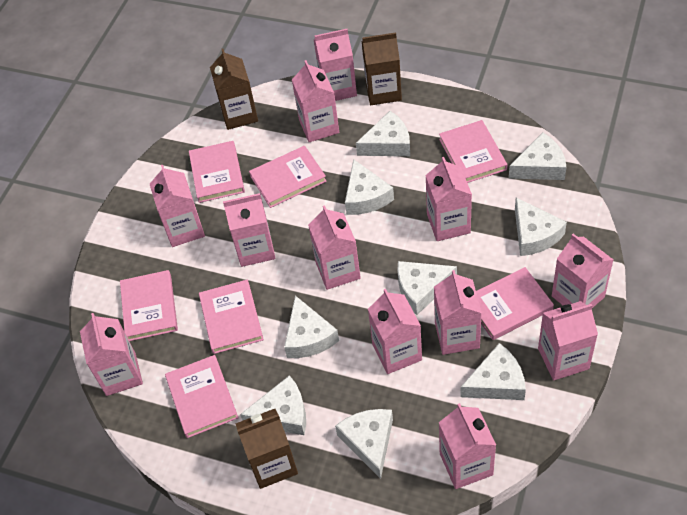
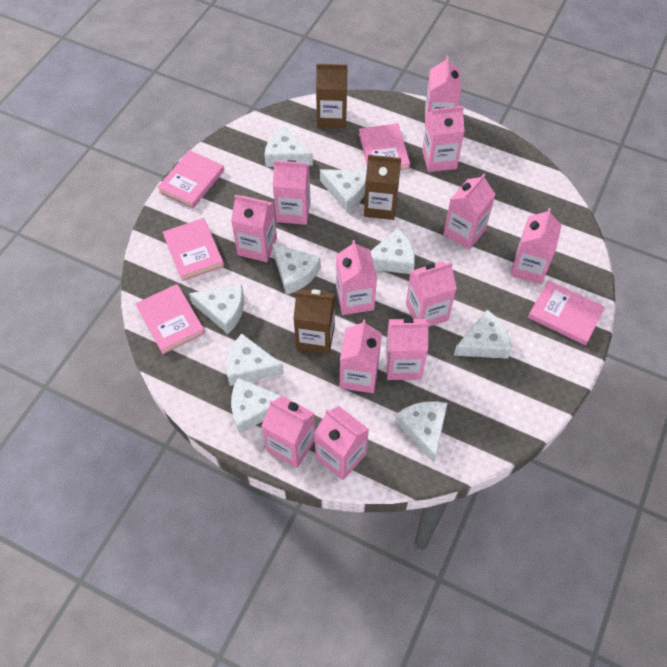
pink book: [120,270,178,341] [165,355,239,438] [189,141,245,203] [199,279,264,354] [249,146,327,208] [439,120,507,183] [476,267,554,340] = 7 -> [136,284,205,354] [157,150,224,208] [163,218,224,281] [359,123,410,170] [528,280,605,345] = 5

